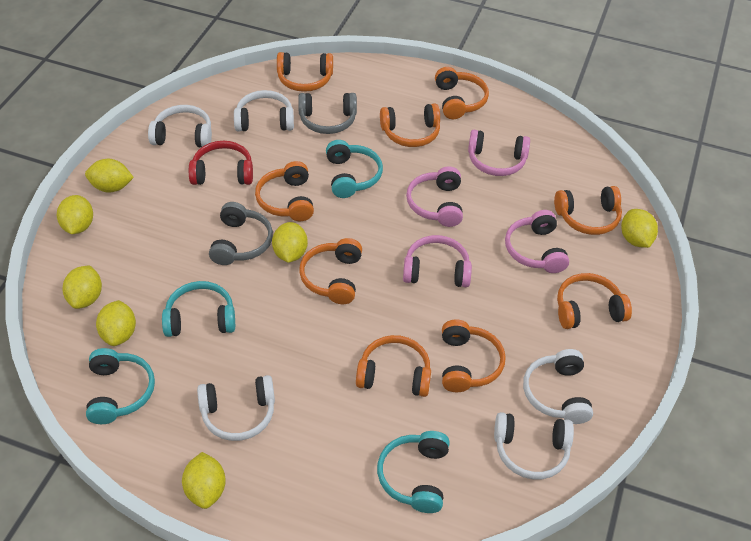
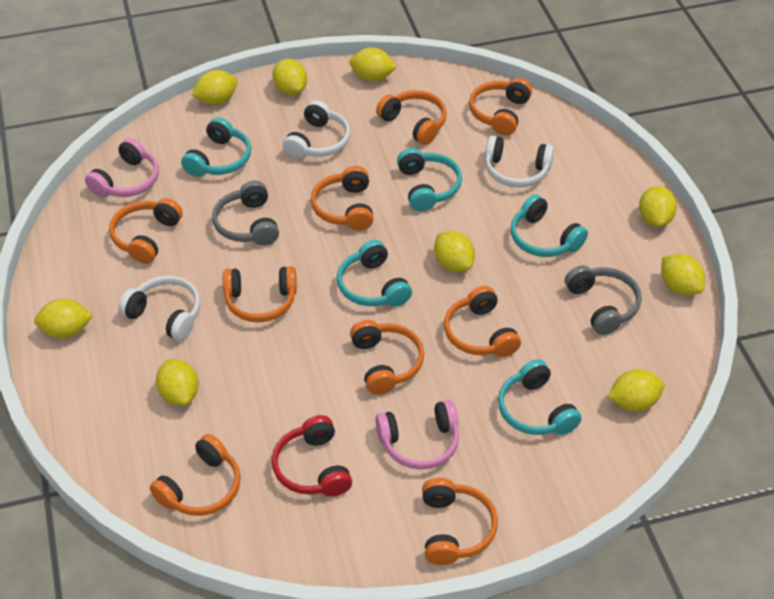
pink headphones: [403,235,472,287] [406,166,463,227] [468,130,530,176] [505,210,569,273] = 4 -> [85,138,159,197] [376,400,459,470] = 2
turquoise headphones: [86,348,155,424] [162,281,235,337] [326,140,383,198] [377,431,450,513] = 4 -> [181,117,251,177] [337,240,412,307] [397,148,462,211] [498,359,581,435] [511,194,588,257] = 5
white headphones: [148,105,212,148] [197,375,275,441] [234,90,294,132] [494,412,574,479] [523,349,593,424] = 5 -> [119,276,200,341] [283,100,350,159] [485,135,554,188] = 3
yellow lemon: [57,195,93,234] [63,265,102,309] [85,159,134,193] [96,300,136,346] [182,452,226,509] [272,222,308,263] [621,209,658,248] = 7 -> [34,298,93,339] [156,359,199,406] [192,70,238,105] [273,59,307,95] [349,47,397,81] [434,231,475,272] [608,369,665,411] [639,186,677,227] [661,254,705,295] = 9

